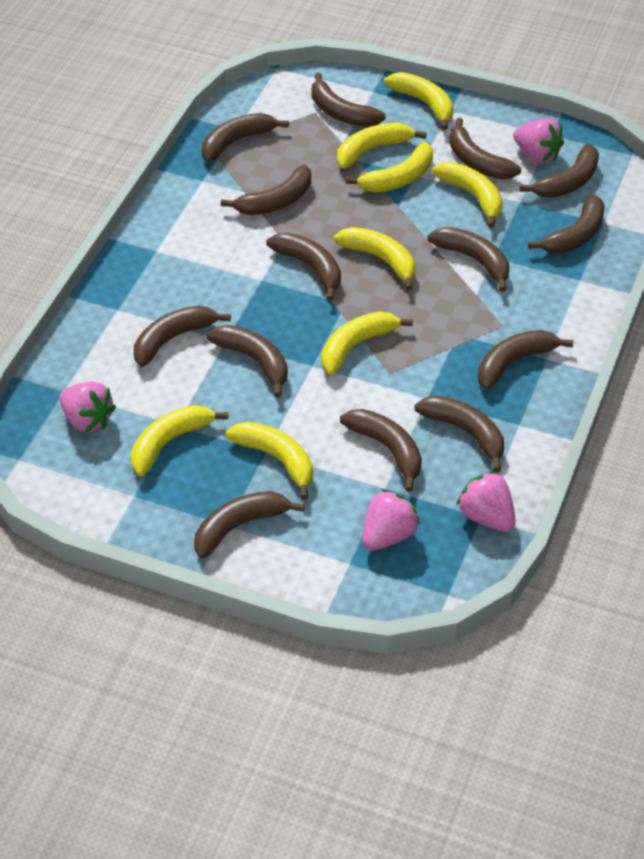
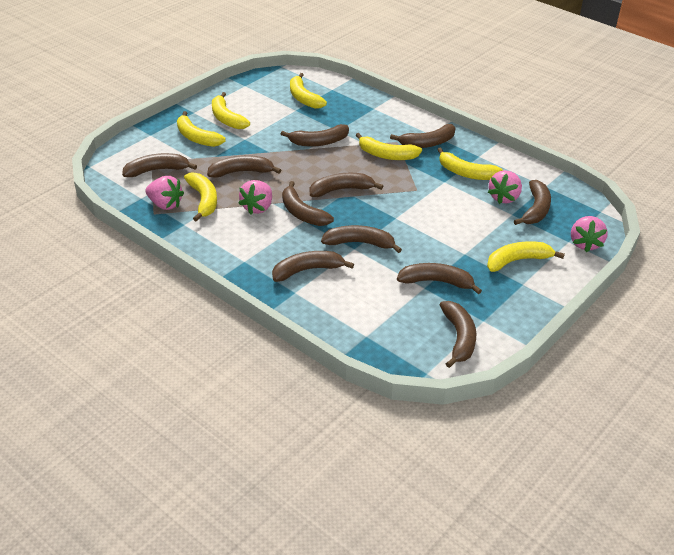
brown banana: [134,306,231,367] [194,491,305,559] [202,113,289,162] [207,325,288,397] [221,165,311,215] [266,233,341,301] [312,73,386,127] [340,409,422,492] [414,395,504,472] [427,227,509,292] [449,118,521,179] [478,330,573,390] [519,144,599,198] [528,194,605,254] = 14 -> [122,153,197,177] [207,155,281,178] [272,251,354,282] [281,124,349,147] [282,181,334,226] [310,173,383,197] [321,225,402,253] [390,124,455,148] [397,263,482,294] [440,301,476,368] [514,180,551,225] = 11
yellow banana: [131,405,228,476] [226,422,313,500] [322,312,413,375] [334,227,415,291] [337,122,427,169] [346,142,433,192] [384,72,454,130] [432,162,503,228] = 8 -> [177,111,226,147] [184,172,217,222] [212,92,250,129] [290,73,327,109] [356,133,422,160] [437,148,503,180] [487,241,565,272] = 7

